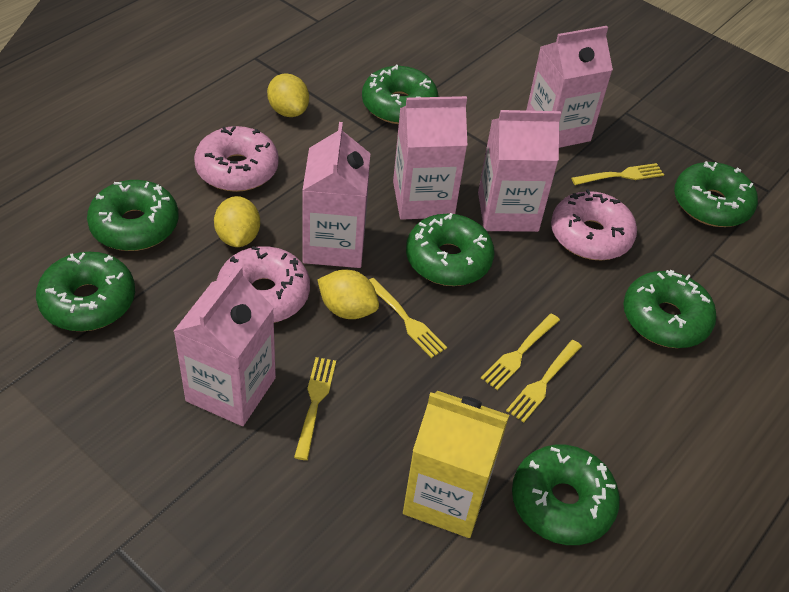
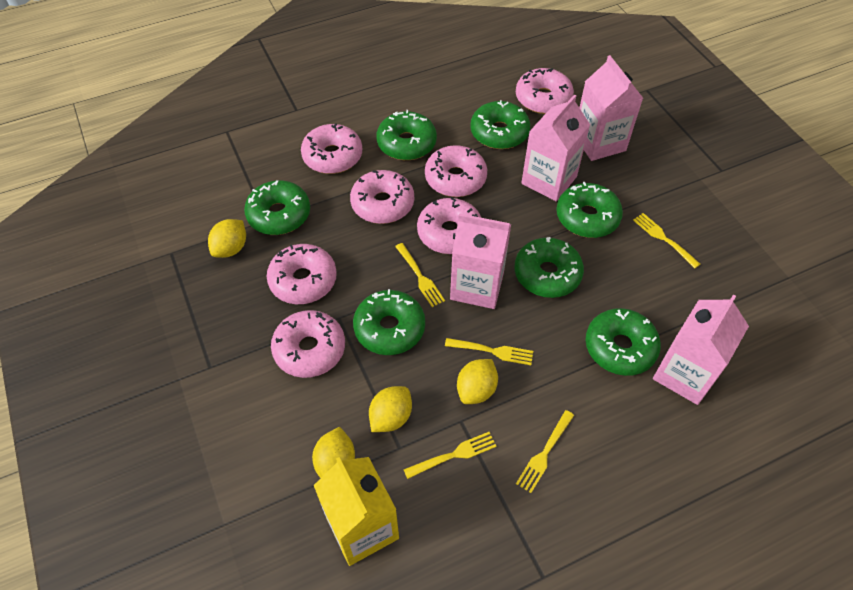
pink carton: [173,266,276,426] [302,122,370,268] [393,96,467,220] [478,110,561,232] [526,26,613,148] = 5 -> [450,213,511,309] [521,95,590,202] [579,55,643,161] [653,294,749,405] = 4
pink donut: [194,126,279,192] [217,246,310,323] [551,189,637,260] = 3 -> [267,244,337,304] [271,310,345,378] [301,123,362,174] [350,170,414,224] [417,198,481,254] [425,145,487,197] [516,68,574,114] = 7
yellow lemon: [214,196,260,247] [267,73,309,117] [318,270,379,319] = 3 -> [208,219,246,258] [312,427,355,478] [369,386,412,432] [457,359,498,404] = 4

